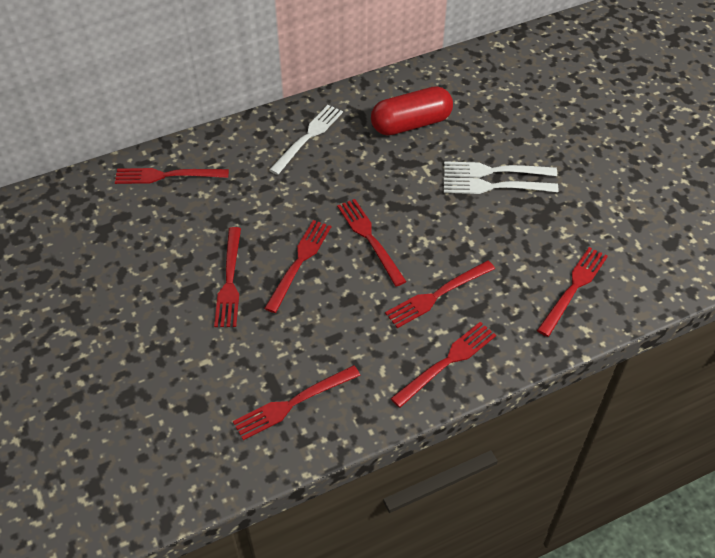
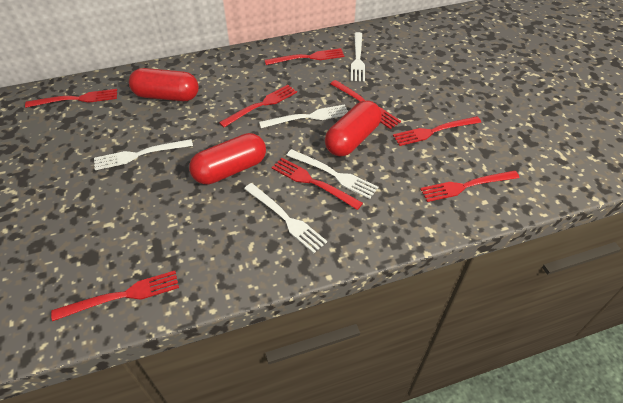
red capsule: [371,86,453,136] = 1 -> [129,68,199,101] [189,133,266,184] [325,100,382,157] = 3
white fork: [269,105,343,175] [444,161,557,178] [444,177,559,194] = 3 -> [94,139,193,170] [244,183,327,253] [259,104,348,128] [286,149,378,199] [351,32,365,81] = 5

